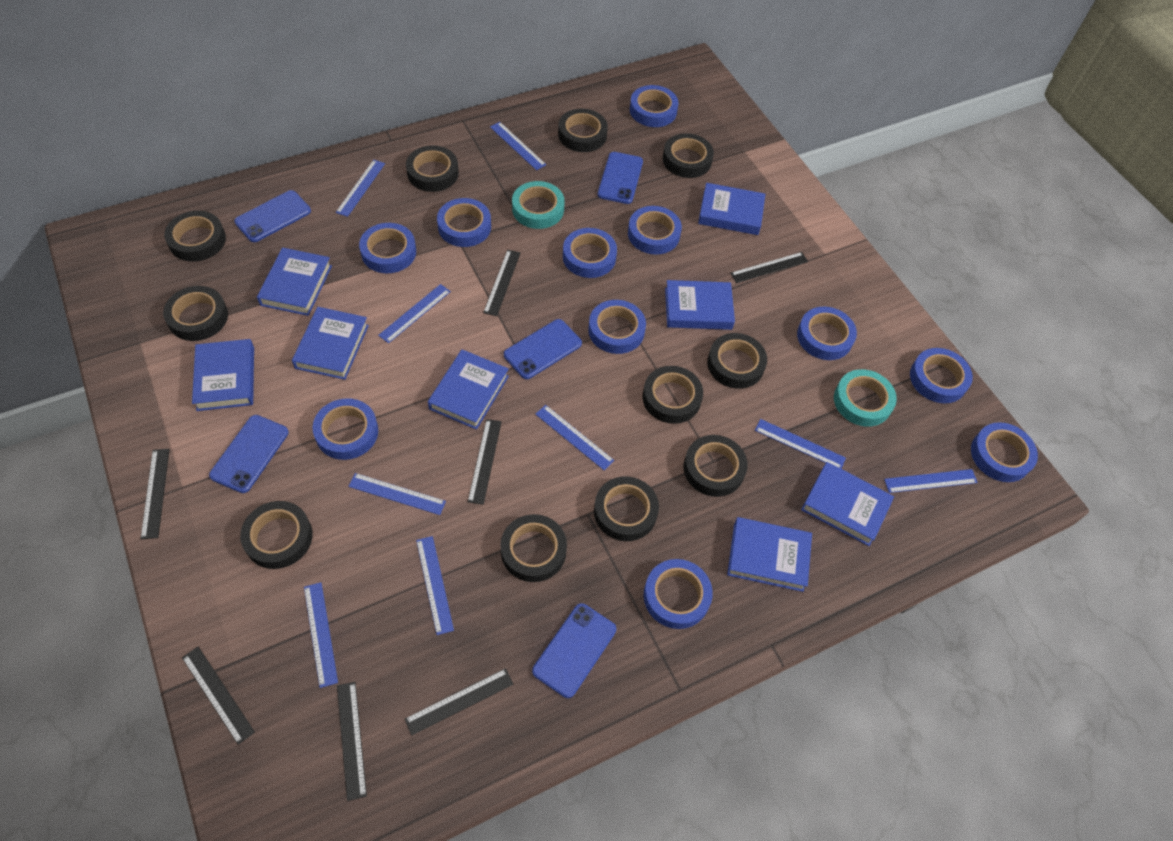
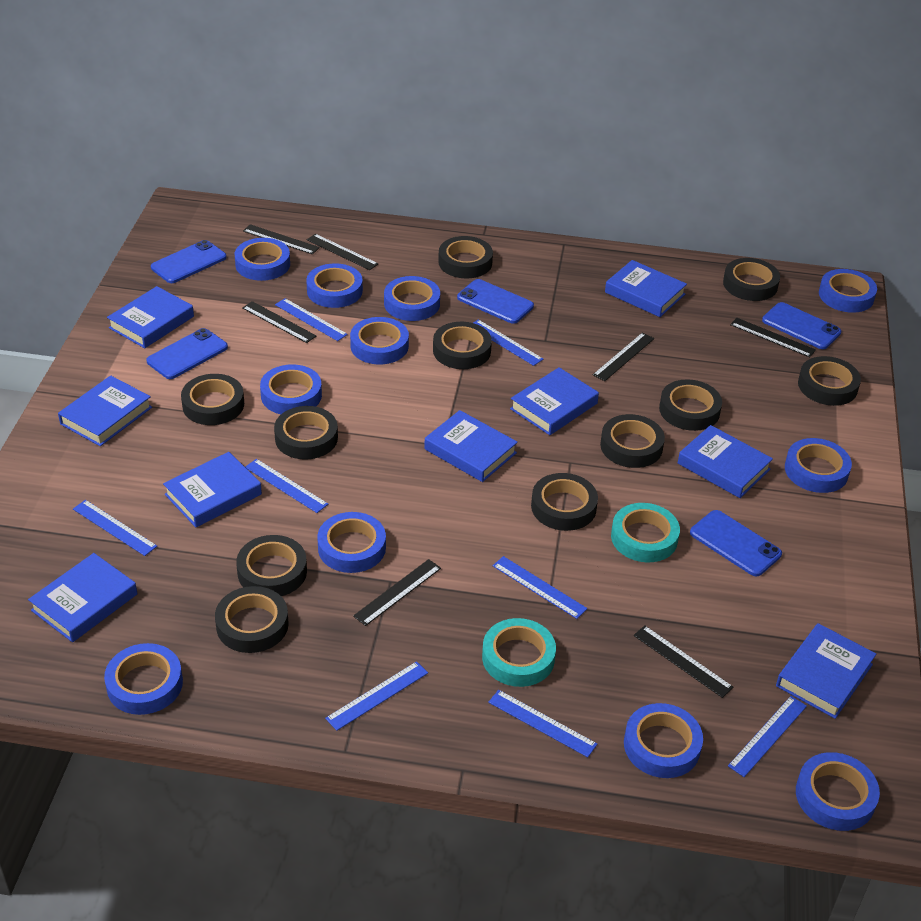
blue book: [192,339,254,411] [257,248,332,316] [292,307,369,380] [428,349,509,430] [665,280,735,330] [698,183,765,235] [727,517,812,592] [801,462,894,546] = 8 -> [28,553,137,642] [58,375,152,446] [107,286,194,348] [163,452,262,527] [424,410,518,482] [510,367,599,435] [605,260,687,317] [678,425,773,498] [776,623,876,719] = 9
blue ruler: [304,582,338,688] [336,160,385,217] [348,473,446,515] [378,284,451,343] [416,536,454,635] [490,122,546,170] [535,405,614,470] [755,419,846,469] [884,469,978,493] = 9 -> [73,500,157,556] [245,459,328,513] [275,298,348,341] [325,661,428,731] [473,319,543,366] [488,690,597,757] [493,556,588,619] [728,696,807,777] = 8

